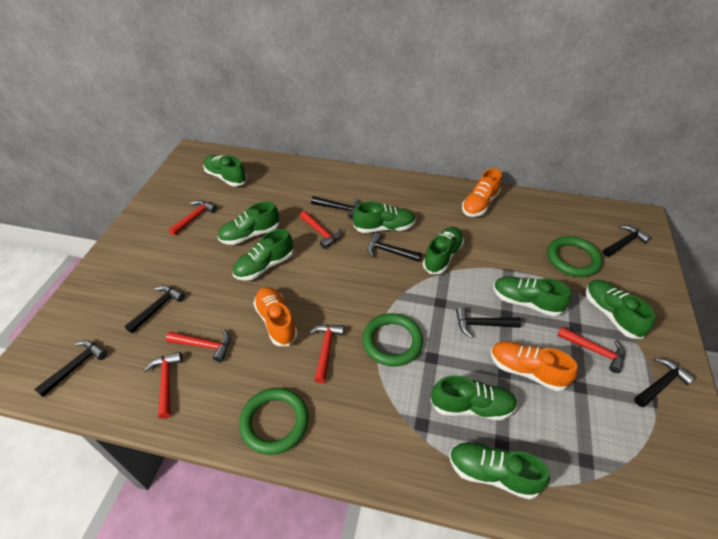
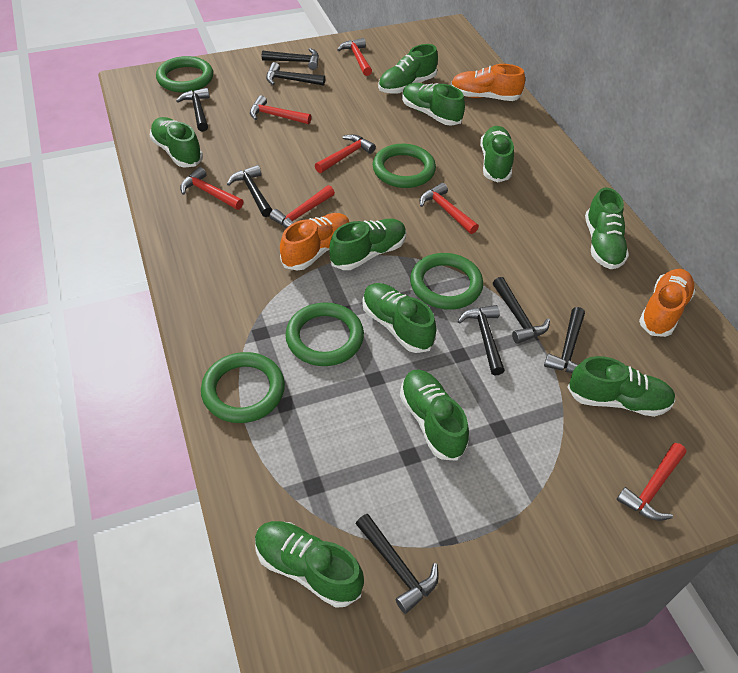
black hammer: [34,340,108,397] [125,285,185,333] [311,196,360,220] [367,233,422,262] [456,307,521,338] [603,225,651,257] [634,358,696,407] = 7 -> [176,88,210,132] [227,165,272,217] [262,48,319,70] [266,62,325,86] [356,514,439,614] [458,305,505,375] [493,277,550,344] [544,307,585,373] = 8
green ring: [239,388,309,455] [362,313,423,366] [547,236,603,277] = 3 -> [156,56,213,93] [201,352,285,423] [285,302,364,366] [373,144,436,188] [410,253,483,310] = 5
green shoe: [203,155,247,186] [218,202,279,245] [232,229,293,280] [353,201,416,233] [423,227,464,274] [430,375,517,420] [449,441,550,499] [493,276,571,317] [586,280,655,339] = 9 -> [150,117,203,168] [255,521,364,608] [329,219,406,270] [362,283,436,353] [378,44,438,94] [400,369,469,461] [402,83,465,126] [480,126,514,182] [567,356,675,417] [585,187,629,269] = 10
red hammer: [144,352,182,419] [166,329,230,362] [168,200,217,236] [300,211,342,249] [309,324,344,383] [557,326,625,373] = 6 -> [180,167,244,210] [250,95,311,124] [270,185,335,228] [315,134,376,173] [337,38,372,76] [420,183,479,234] [617,443,686,521] = 7

